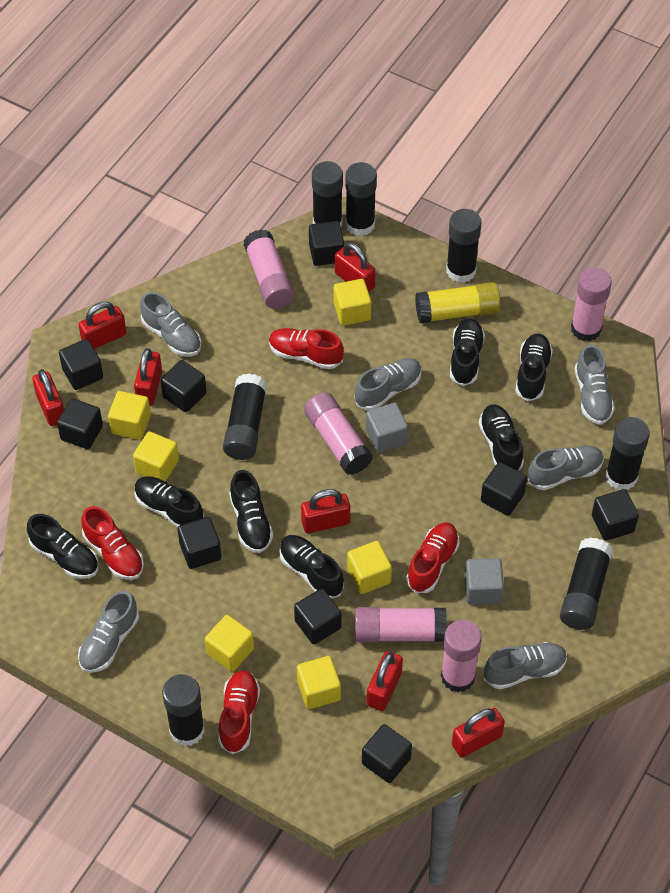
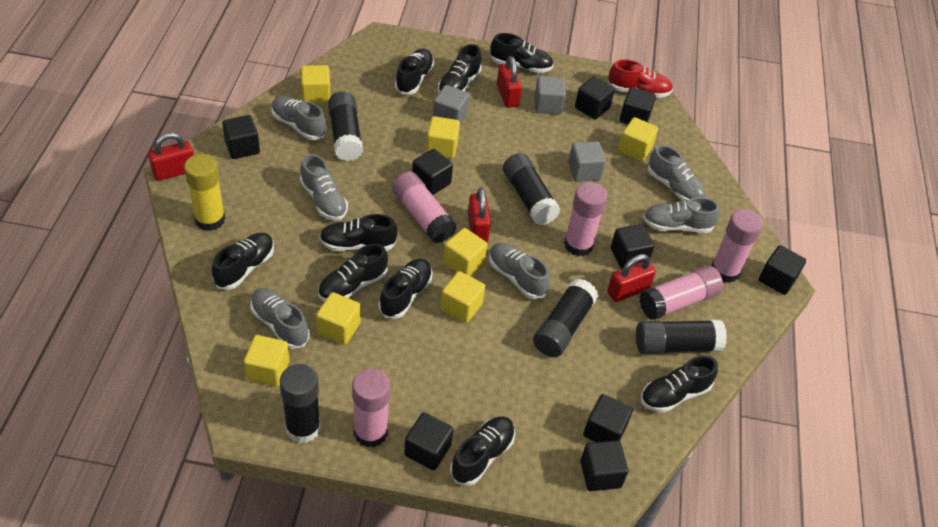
black glue stick: [162,674,205,746] [223,374,267,460] [312,161,343,226] [345,162,377,236] [446,209,482,283] [560,538,613,630] [605,417,650,490] = 7 -> [280,364,320,443] [328,91,363,161] [503,153,560,225] [533,278,598,357] [636,320,727,354] = 5
black shoe: [27,514,98,579] [135,476,204,527] [229,470,273,553] [279,535,344,599] [450,318,485,386] [479,404,524,471] [516,334,553,401] = 7 -> [212,233,274,290] [318,244,388,301] [319,214,398,251] [379,259,432,319] [395,49,434,94] [438,44,482,93] [450,416,515,486] [490,33,553,73] [641,355,718,413] = 9
grey cube: [366,403,408,453] [464,558,504,605] = 2 -> [433,85,470,124] [535,76,566,114] [568,141,606,182] = 3
red padlock: [32,369,64,426] [78,302,127,349] [134,348,162,405] [301,489,350,533] [335,242,376,292] [367,651,403,711] [452,708,505,758] = 7 -> [148,132,194,181] [468,188,491,242] [497,56,522,108] [607,254,656,302] = 4
red shoe: [81,506,144,580] [218,670,260,754] [269,328,344,369] [406,522,459,593] = 4 -> [608,59,673,98] = 1
yellow cube: [108,391,151,440] [133,431,179,482] [205,615,254,672] [297,656,341,709] [334,279,371,326] [347,541,392,594] = 6 -> [244,335,289,387] [301,65,331,103] [316,292,361,345] [426,116,460,158] [440,271,485,323] [443,228,488,276] [618,117,658,162] = 7

